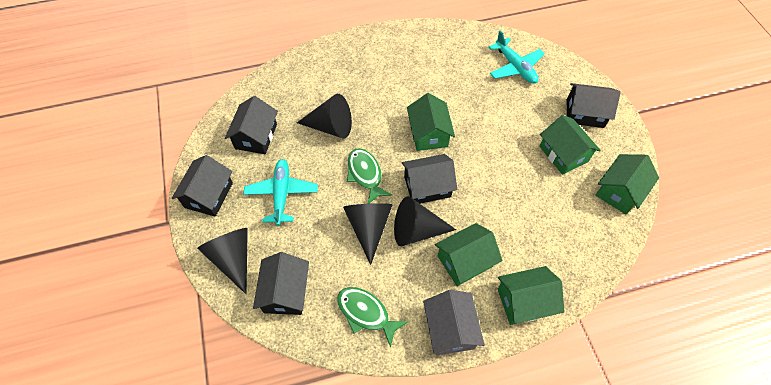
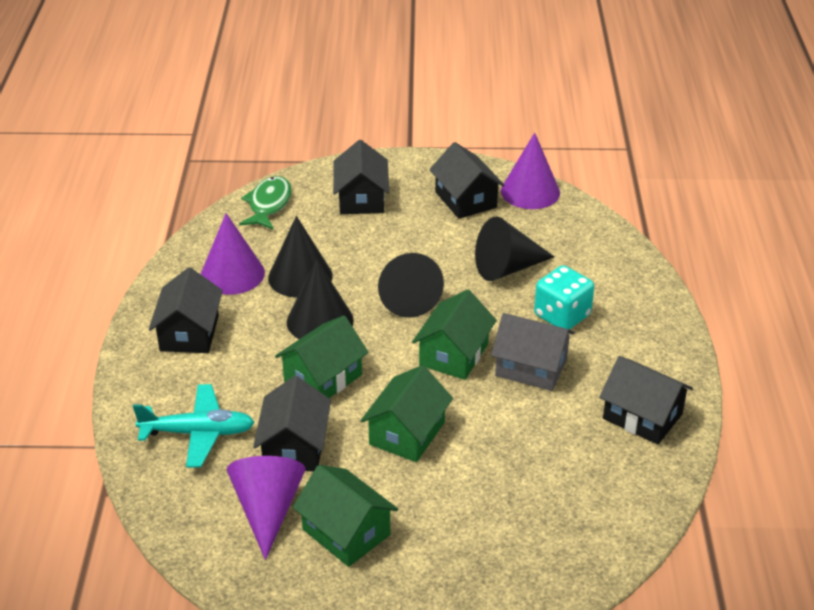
green fish: [337,287,408,348] [347,148,393,204] = 2 -> [239,176,292,230] = 1
green house: [407,93,455,151] [435,223,502,286] [498,266,565,325] [539,115,601,175] [595,154,659,214] = 5 -> [275,316,369,398] [292,465,398,567] [361,365,453,462] [412,290,497,380] = 4
purple cone: none = 0 -> [201,213,265,295] [227,456,306,560] [501,133,560,209] = 3
turquoise dice: none = 0 -> [534,265,594,330] = 1
turquoise plane: [243,159,318,226] [489,30,545,84] = 2 -> [133,384,255,468] = 1

